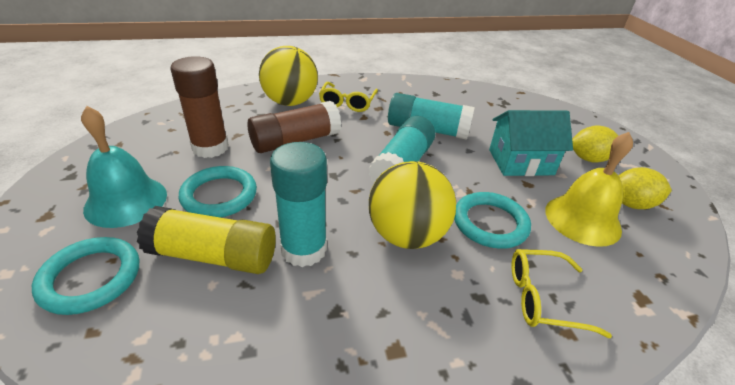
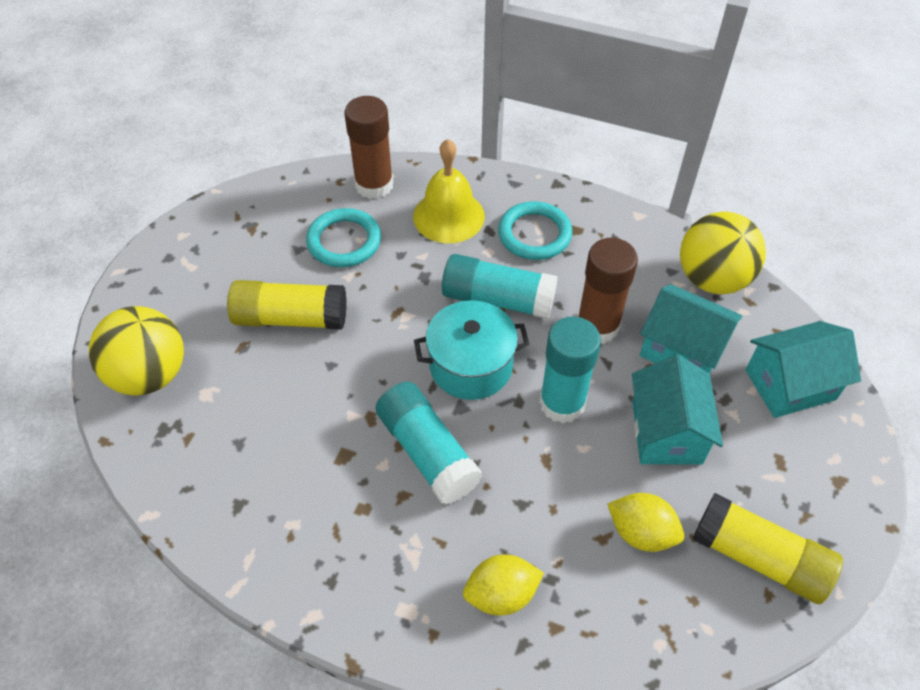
turquoise bell: [81,106,167,228] = 1 -> none = 0
turquoise house: [489,110,573,176] = 1 -> [632,354,723,465] [640,284,742,374] [746,321,861,418] = 3
turquoise pot: none = 0 -> [414,300,529,400] = 1
turquoise ring: [32,237,139,315] [179,166,257,217] [454,192,531,249] = 3 -> [306,208,381,267] [498,201,572,260] = 2
yellow glasses: [319,82,378,112] [512,249,612,338] = 2 -> none = 0
yellow glue stick: [137,206,276,274] = 1 -> [227,280,347,330] [692,493,843,604] = 2

